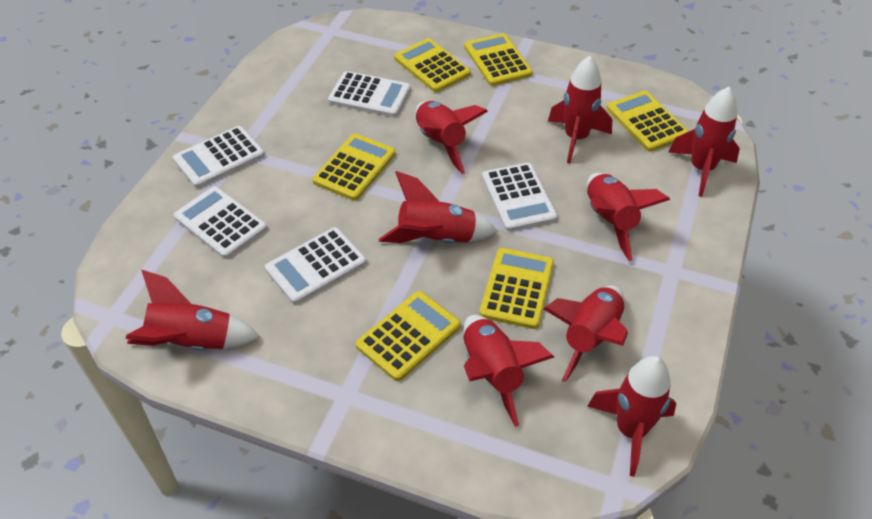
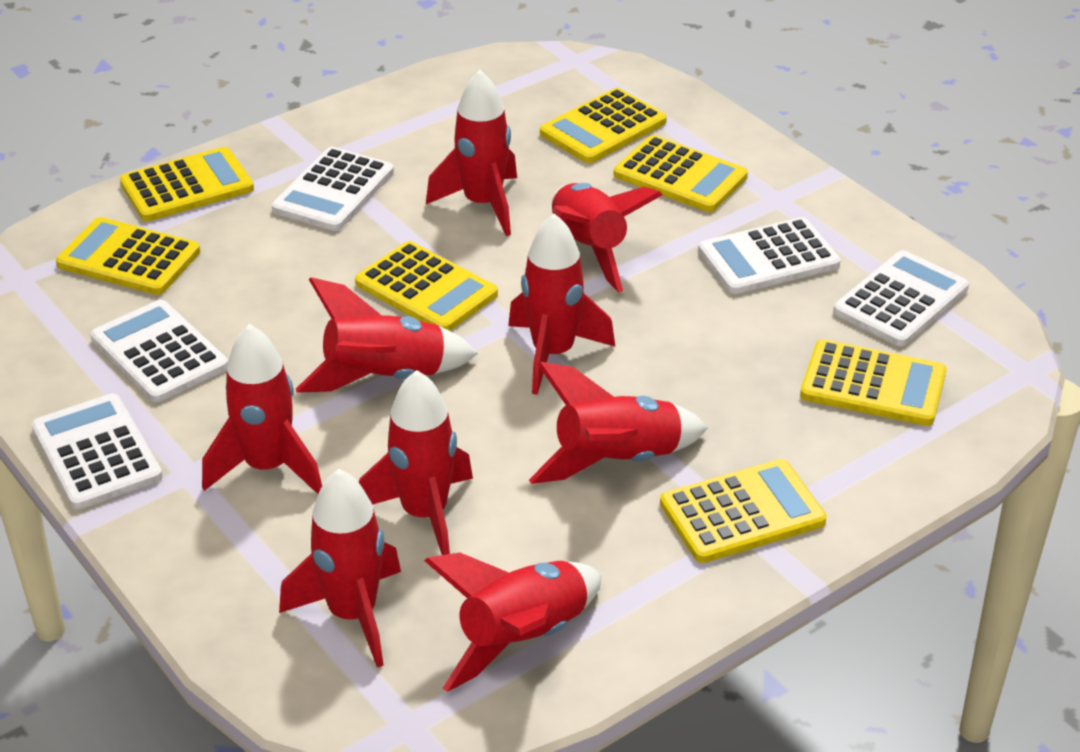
yellow calculator: [312,134,396,201] [356,291,461,381] [394,38,471,92] [464,33,533,86] [480,248,554,329] [607,91,689,152] = 6 -> [56,217,200,295] [120,147,254,221] [355,241,498,331] [540,88,667,163] [614,135,748,212] [660,459,827,563] [800,339,947,426] = 7

